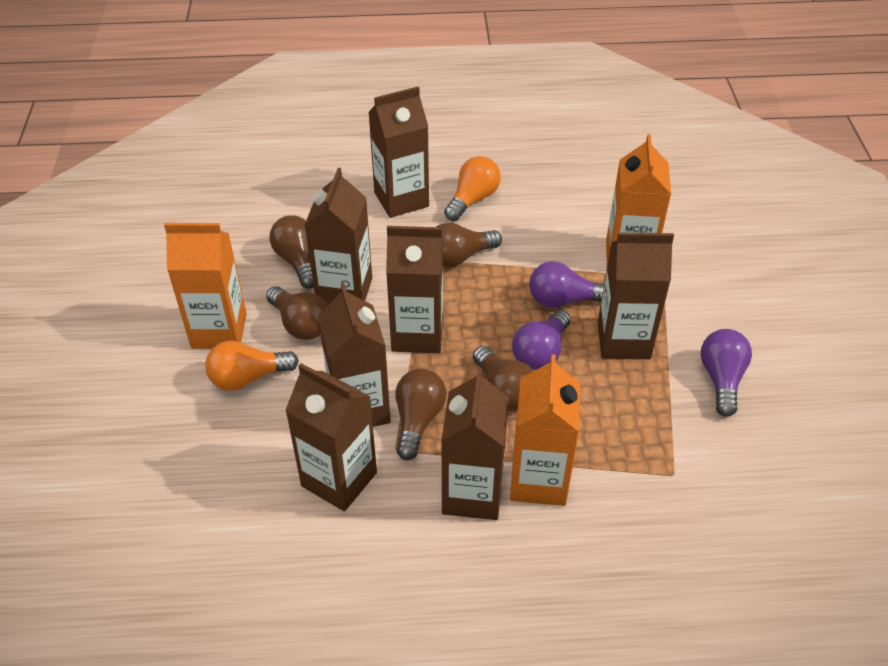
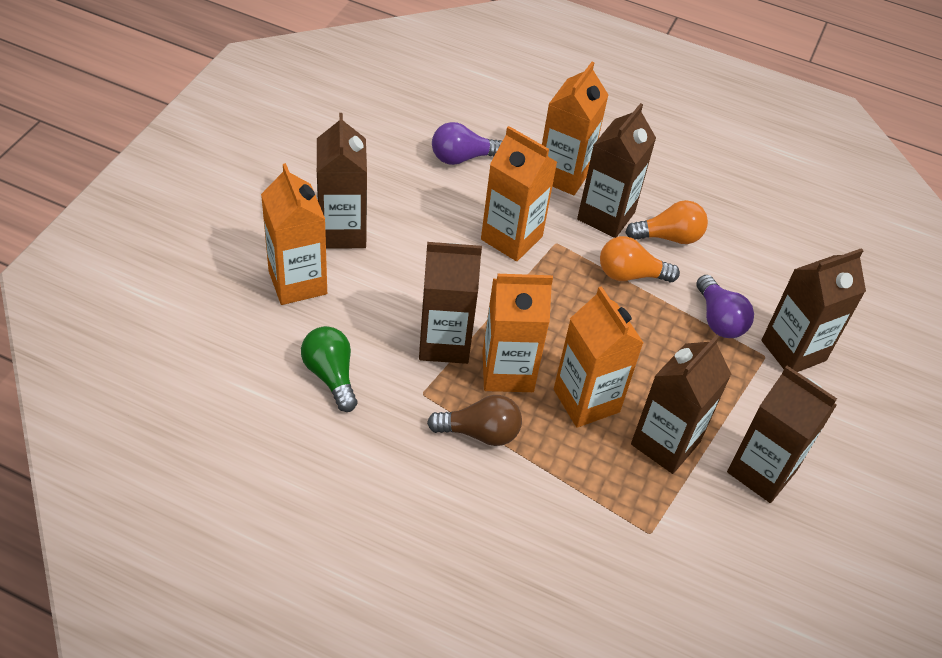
brown carton: [285,363,377,511] [305,168,372,306] [318,283,391,427] [368,87,429,218] [386,226,443,353] [441,368,509,520] [598,233,674,359] = 7 -> [317,113,367,249] [419,242,482,364] [577,103,656,238] [631,335,732,474] [727,366,837,503] [761,248,866,372] = 6
brown light bulb: [266,286,327,340] [270,215,314,288] [396,369,447,460] [436,223,502,268] [473,346,533,411] = 5 -> [427,395,522,446] = 1
green light bulb: none = 0 -> [301,326,357,412] = 1
orange carton: [164,223,247,349] [510,354,580,506] [606,134,671,266] = 3 -> [261,163,327,305] [481,126,557,261] [483,274,553,392] [542,62,608,195] [554,286,644,428] = 5
purple light bulb: [512,310,571,370] [529,261,604,308] [701,329,752,417] = 3 -> [432,122,502,165] [696,275,754,338] = 2

